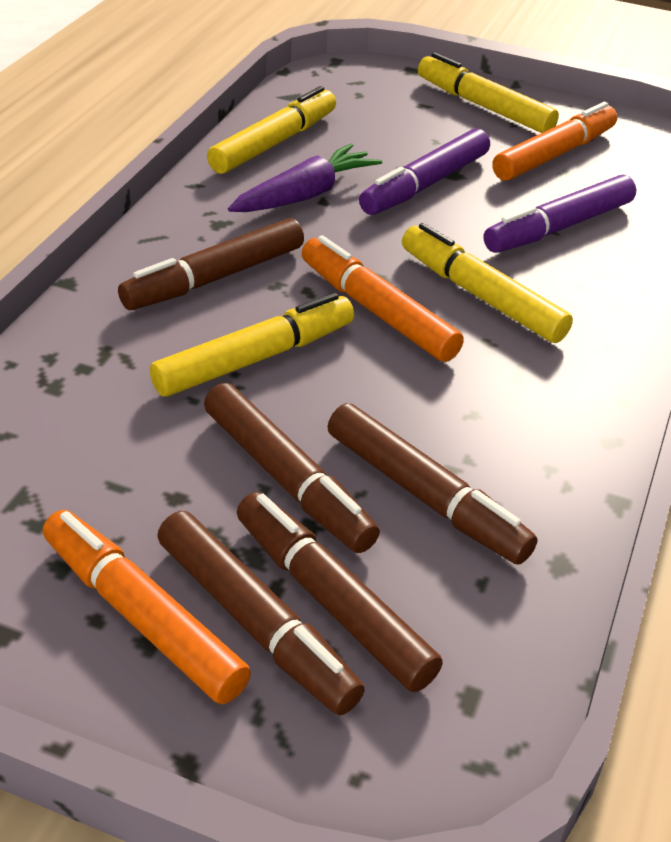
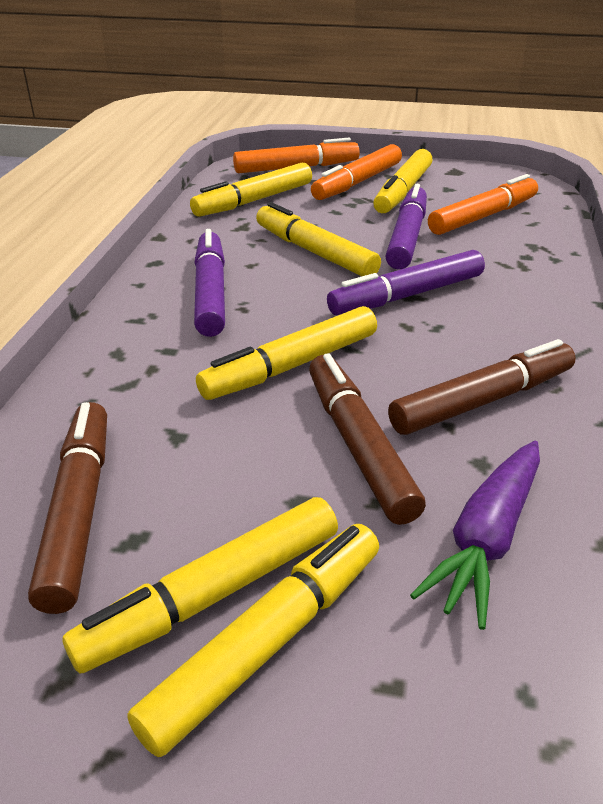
brown marker: [118,218,304,310] [157,511,365,715] [204,383,380,553] [237,492,443,692] [327,403,537,565] = 5 -> [28,402,107,614] [309,353,426,525] [388,339,576,435] = 3
purple marker: [359,128,490,215] [484,175,636,253] = 2 -> [194,229,225,337] [327,250,485,315] [386,184,427,269] = 3
yellow marker: [150,293,354,397] [207,86,336,174] [402,223,573,343] [418,53,559,133] = 4 -> [62,497,338,674] [127,524,379,757] [190,163,312,217] [196,306,377,400] [256,202,381,276] [373,149,432,213] = 6

